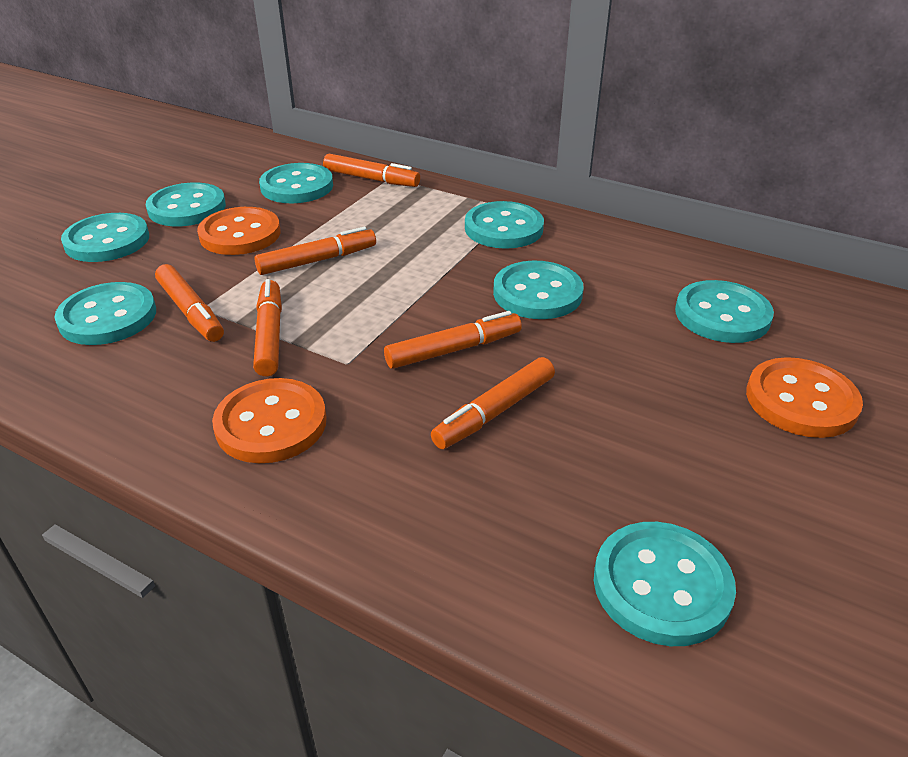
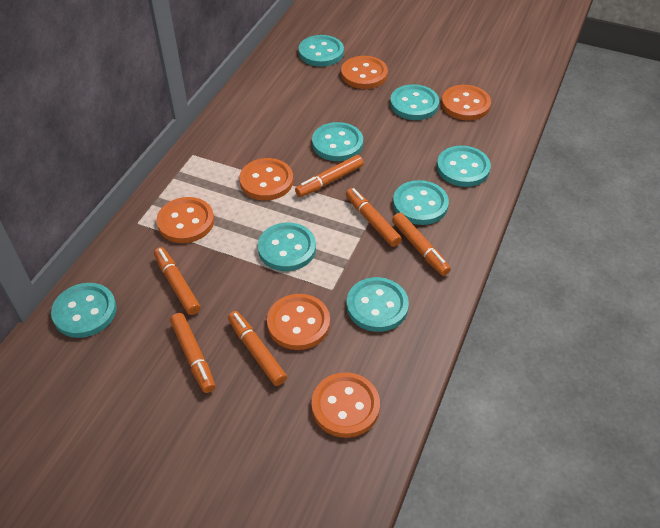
orange button: [197,207,281,255] [212,378,327,463] [746,357,863,438] = 3 -> [156,197,214,243] [239,158,293,200] [267,294,330,350] [311,372,380,438] [341,56,388,89] [441,85,491,121] = 6

